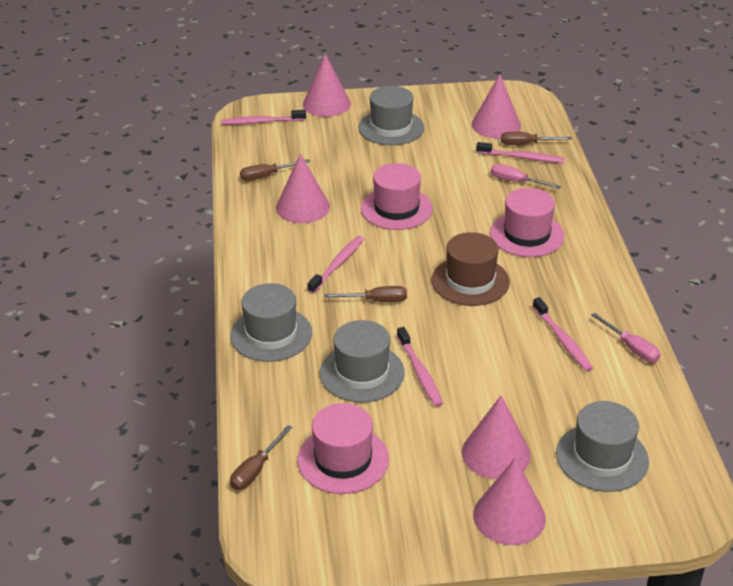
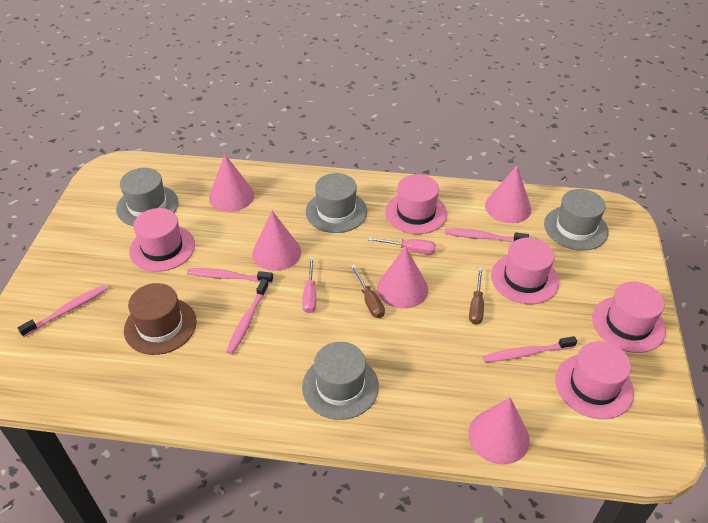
brown screwdriver: [230,425,292,490] [240,159,310,181] [324,286,407,302] [501,132,572,145] = 4 -> [351,265,385,318] [469,268,484,325] = 2
pink hat: [297,403,389,494] [361,163,433,230] [490,188,565,257] = 3 -> [129,208,195,272] [385,174,447,234] [491,238,559,304] [555,341,634,419] [592,281,666,353] = 5

